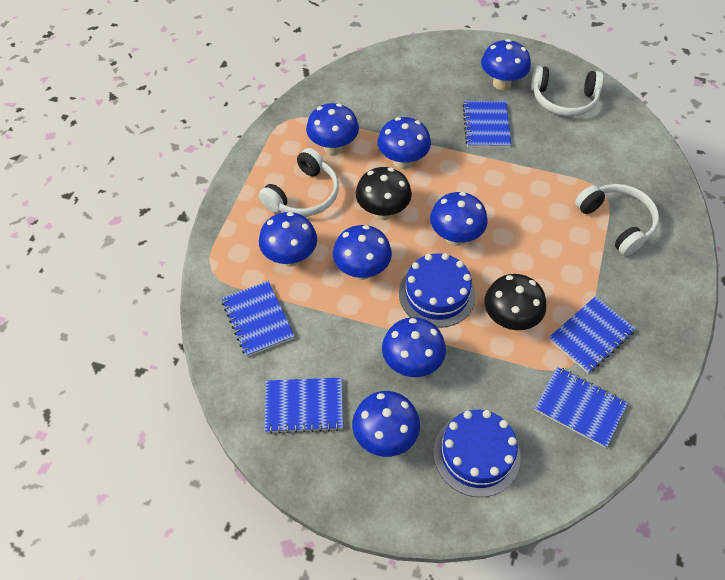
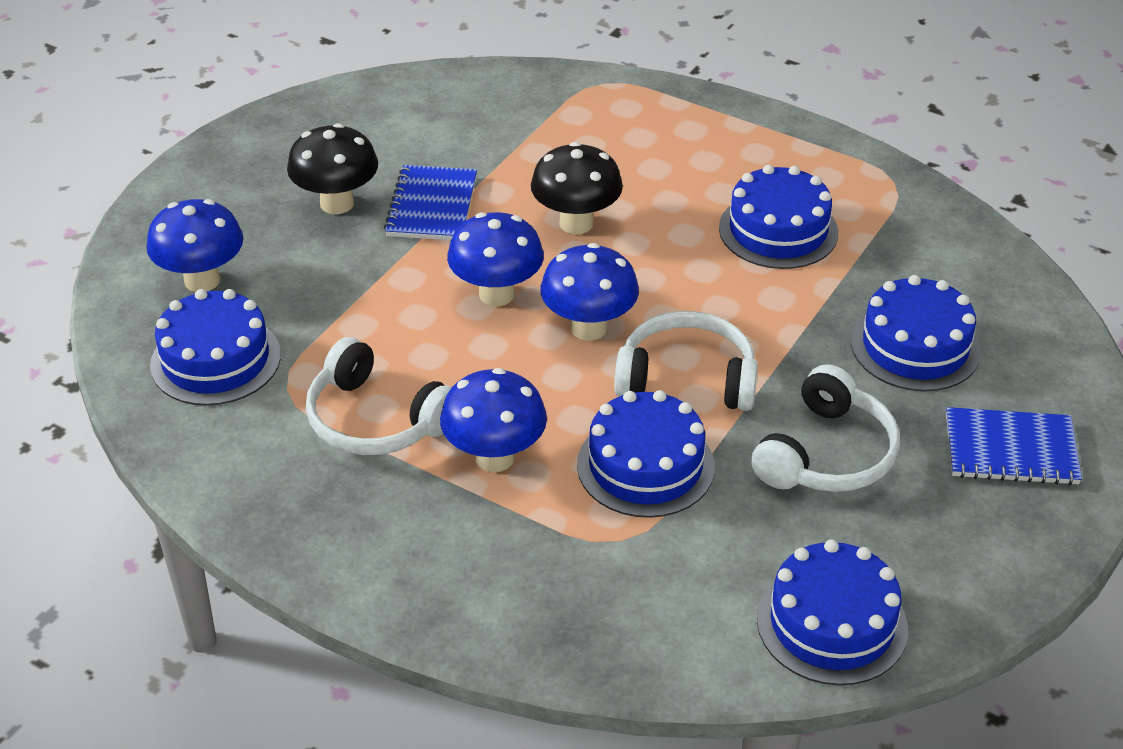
blue cake: [399,253,476,328] [433,410,521,497] = 2 -> [150,289,281,406] [577,390,715,518] [719,165,838,269] [757,540,908,685] [851,275,981,391] = 5
blue mushroom: [259,212,317,267] [306,103,359,155] [333,225,392,280] [352,391,420,457] [377,117,431,169] [382,317,446,377] [430,192,488,246] [481,39,531,90] = 8 -> [146,199,243,292] [440,368,547,472] [447,212,544,306] [540,243,639,341] = 4
blue notebook: [222,281,295,357] [264,377,343,434] [463,101,511,148] [534,366,628,448] [549,296,636,373] = 5 -> [384,165,477,240] [946,407,1082,485] = 2

